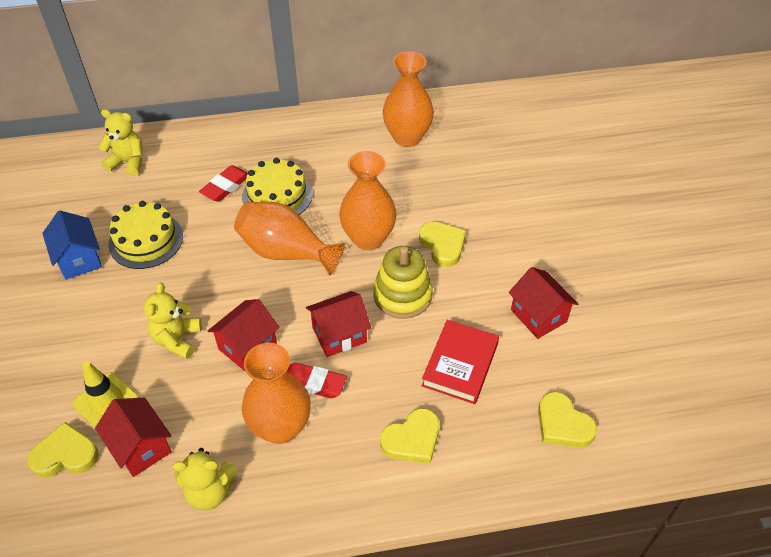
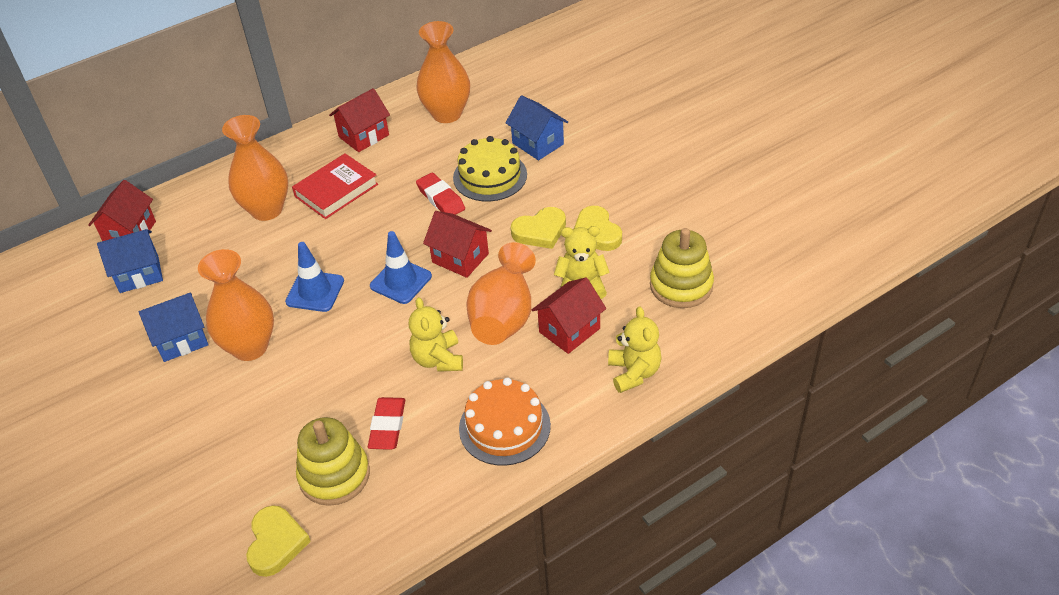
blue house: [42,211,102,280] = 1 -> [97,229,163,293] [139,293,208,362] [505,95,568,161] = 3
blue traffic cone: none = 0 -> [285,242,344,312] [370,231,432,304] = 2
orange cake: none = 0 -> [459,378,551,466] = 1
yellow cake: [108,201,183,269] [242,158,312,215] = 2 -> [453,136,527,201] = 1
yellow heart: [27,422,99,478] [380,408,440,464] [419,222,466,267] [538,391,597,447] = 4 -> [246,505,311,577] [511,207,566,249] [574,206,622,251] = 3
yellow stacking toy: [373,246,433,319] = 1 -> [296,417,370,506] [650,228,714,308] = 2
yellow traffic cone: [72,361,139,428] = 1 -> none = 0

